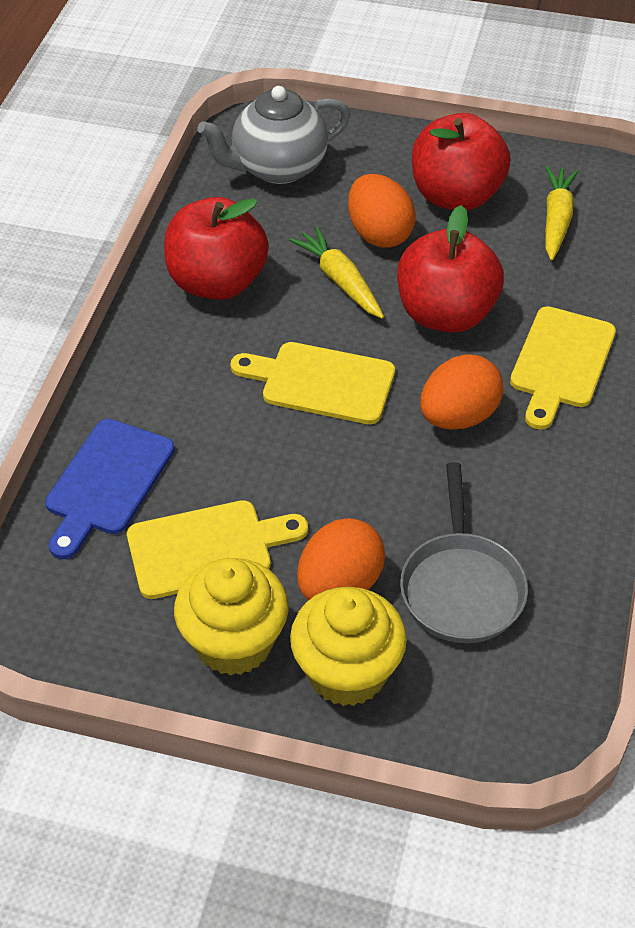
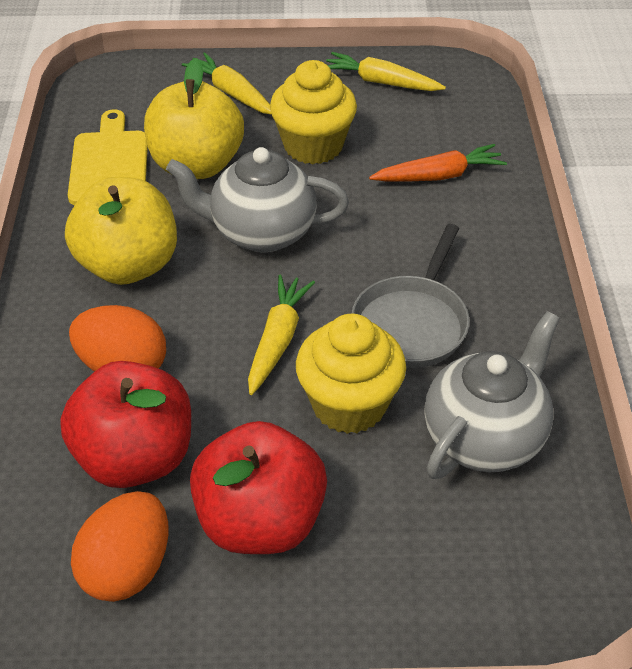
blue cutting board: [45,419,175,559] = 1 -> none = 0
grey teapot: [198,86,350,184] = 1 -> [166,147,349,253] [424,311,560,479] = 2
orange carrot: none = 0 -> [369,144,507,181] = 1
orange egg: [297,518,385,600] [348,174,416,248] [420,354,503,430] = 3 -> [69,305,166,372] [71,491,168,602] = 2
red apple: [164,197,269,300] [397,205,504,332] [412,113,510,211] = 3 -> [60,361,191,488] [190,421,327,554] = 2
yellow apple: none = 0 -> [65,177,177,285] [144,58,244,179] = 2
yellow carrot: [289,227,384,319] [545,166,578,261] = 2 -> [182,53,272,115] [248,275,315,395] [326,52,446,91] = 3
yellow cutting board: [127,500,308,599] [230,342,395,424] [510,306,616,430] = 3 -> [68,109,148,205] = 1

